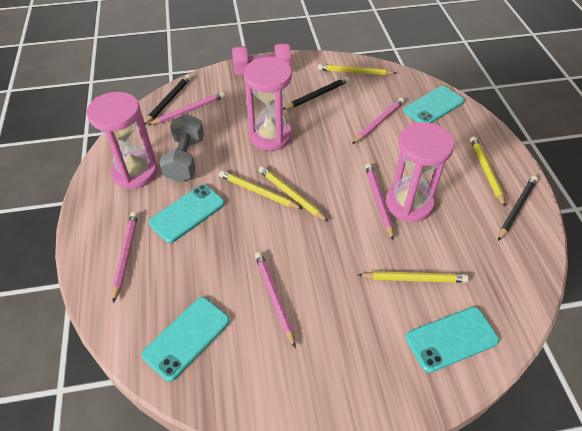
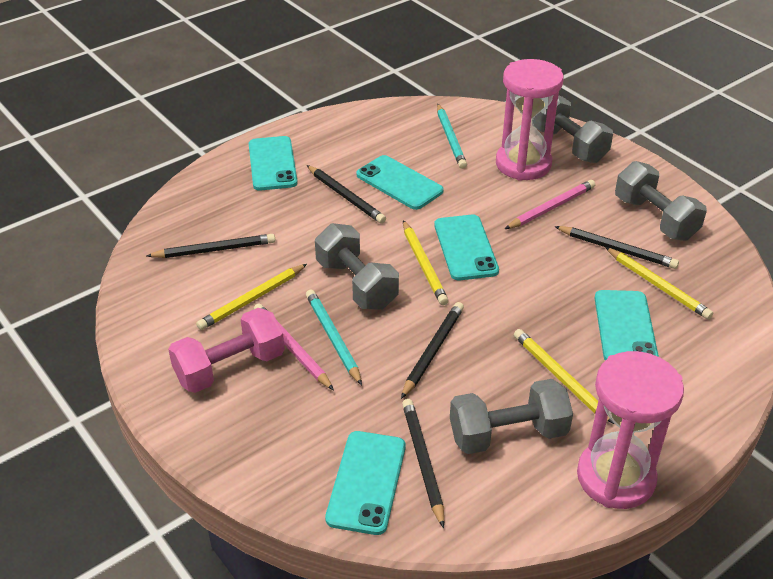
black pencil: [144,74,191,125] [283,77,349,110] [498,176,538,241] = 3 -> [147,234,275,258] [307,165,386,224] [401,302,464,399] [402,399,444,528] [554,226,679,269] = 5
grey dumbbell: [159,114,204,182] = 1 -> [315,223,399,310] [450,379,573,454] [533,95,613,163] [615,161,707,241] = 4
pink hourglass: [87,92,158,189] [244,57,292,151] [386,122,454,222] = 3 -> [496,59,564,181] [577,351,684,509] = 2
pink pencil: [112,212,138,303] [148,92,225,125] [255,252,295,348] [352,98,404,144] [365,163,394,240] = 5 -> [254,304,334,390] [505,180,595,229] = 2
turquoise pencil: none = 0 -> [306,289,362,385] [437,104,467,169] = 2
turquoise phone: [142,297,230,382] [149,184,225,243] [403,86,464,123] [406,307,499,373] = 4 -> [249,136,298,191] [325,431,406,535] [356,155,444,210] [434,215,499,280] [594,290,659,361] = 5
yellow pencil: [219,170,303,209] [259,166,328,222] [318,64,396,75] [358,271,469,283] [470,136,506,207] = 5 -> [196,264,307,330] [403,220,449,305] [514,329,614,424] [605,247,713,320] = 4

